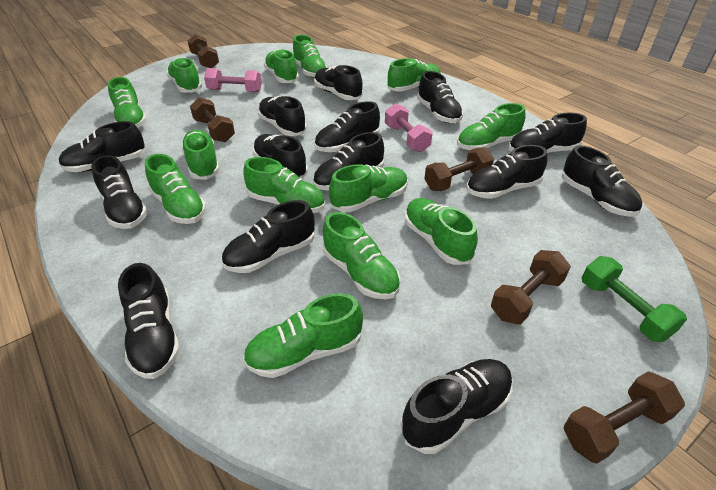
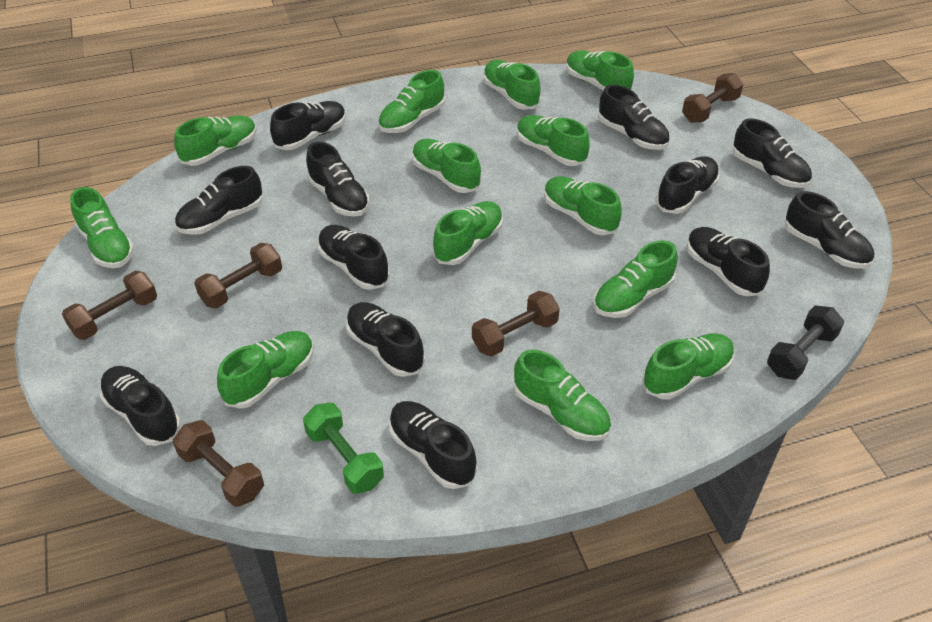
black dumbbell: none = 0 -> [767,306,844,380] = 1
black shoe: [59,121,146,172] [91,155,148,229] [118,263,180,379] [221,200,315,273] [252,134,308,179] [258,96,307,136] [313,132,384,191] [314,65,363,100] [314,101,380,152] [401,359,513,454] [417,71,463,123] [466,145,547,199] [508,113,587,153] [561,145,642,217] = 14 -> [99,366,181,446] [175,166,263,235] [270,101,346,150] [306,142,370,217] [317,225,390,290] [346,302,425,377] [389,401,477,489] [598,85,670,150] [656,157,720,214] [686,227,770,296] [732,118,812,188] [785,191,874,269] = 12
pink dumbbell: [204,68,262,92] [385,103,433,152] = 2 -> none = 0

